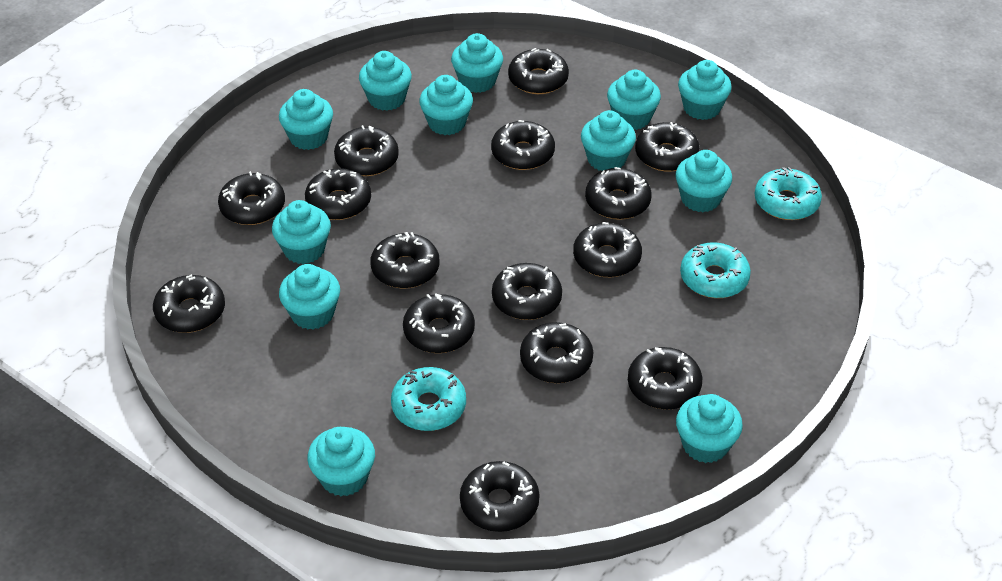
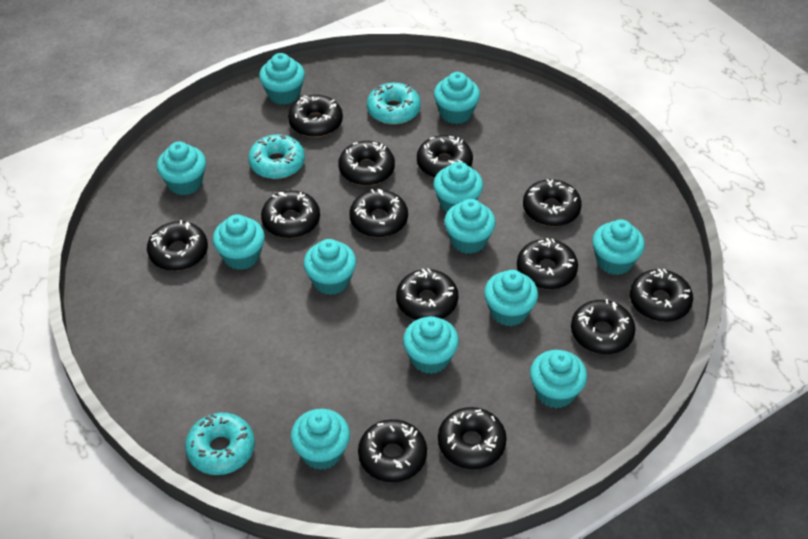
black donut: [153,274,225,333] [218,171,285,225] [305,168,371,220] [334,125,399,176] [370,232,440,289] [403,294,475,353] [460,461,540,532] [491,120,555,170] [492,263,562,320] [508,48,569,94] [520,322,593,383] [573,222,642,277] [585,167,652,220] [628,347,702,410] [635,122,700,172] = 15 -> [147,220,208,271] [261,191,320,238] [288,95,343,137] [338,141,395,186] [349,189,408,238] [358,419,427,482] [396,268,459,320] [417,135,473,178] [438,407,507,469] [517,238,578,290] [523,179,582,226] [571,299,636,354] [630,269,693,322] = 13

